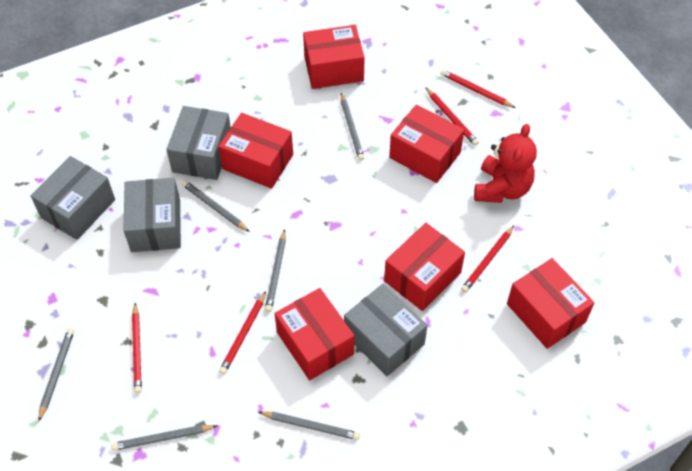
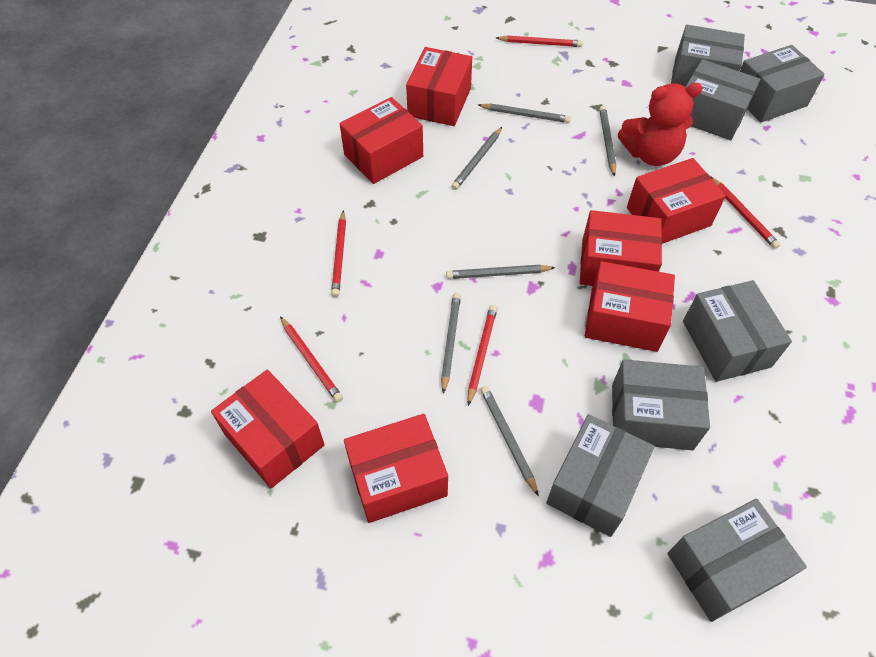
grey box: [31,156,115,240] [123,178,181,252] [166,106,231,180] [344,284,428,376] = 4 -> [546,414,654,537] [612,359,710,450] [667,499,807,622] [671,25,745,87] [683,280,792,382] [685,59,760,140] [739,45,825,123] = 7
red box: [218,113,293,189] [275,288,355,380] [303,25,365,89] [384,223,465,311] [389,104,464,183] [507,258,595,349] = 6 -> [211,369,325,488] [340,97,423,184] [344,414,448,523] [406,47,472,126] [580,210,662,286] [585,261,675,352] [627,158,726,244] = 7

